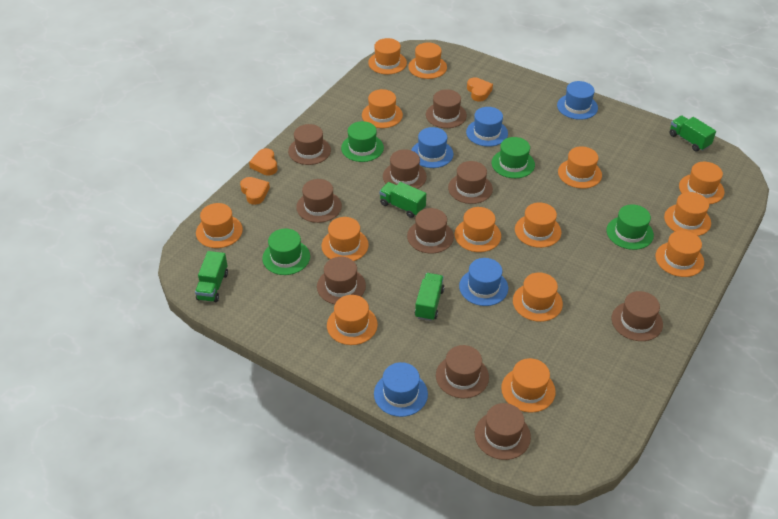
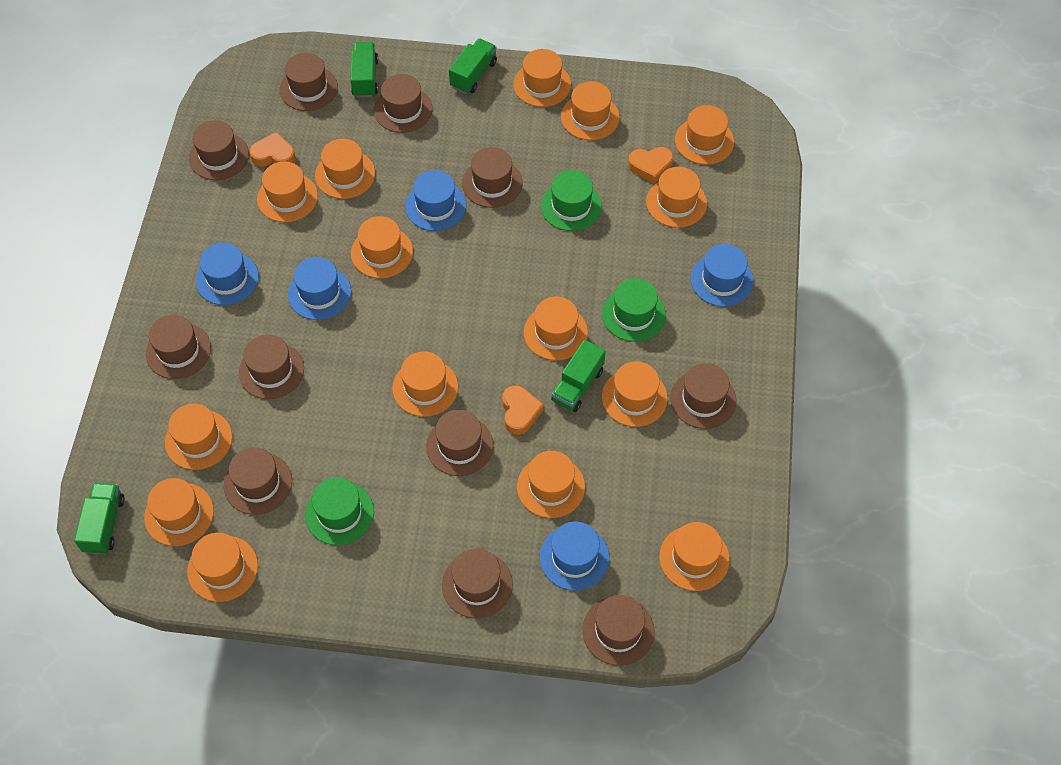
brown hat: [288,124,331,165] [296,179,342,223] [317,257,366,304] [383,149,427,189] [407,208,454,253] [426,89,467,128] [436,345,489,398] [448,161,493,204] [475,403,531,460] [612,291,663,341] = 10 -> [146,315,211,379] [189,120,249,180] [224,447,292,515] [239,335,304,399] [280,53,338,111] [374,74,432,133] [426,410,494,476] [442,549,513,618] [462,147,523,208] [582,595,654,666] [670,363,736,429] = 11
green hat: [262,229,310,275] [341,121,384,162] [492,137,535,178] [607,204,654,250] = 4 -> [305,477,374,545] [541,170,602,231] [602,278,666,342] = 3
orange hat: [196,203,243,248] [321,217,369,261] [327,295,378,345] [362,89,403,128] [368,38,407,74] [408,42,447,79] [455,207,501,252] [501,358,556,413] [513,272,563,322] [515,202,562,248] [558,146,602,189] [655,230,704,277] [664,192,711,236] [679,162,724,204] = 14 -> [144,478,214,546] [165,404,232,470] [187,533,258,602] [257,161,318,222] [315,139,375,199] [351,216,413,278] [392,351,458,417] [513,49,571,107] [517,451,585,518] [524,297,588,361] [561,81,620,140] [602,361,668,427] [646,167,707,228] [659,522,730,591] [675,105,734,165] = 15

